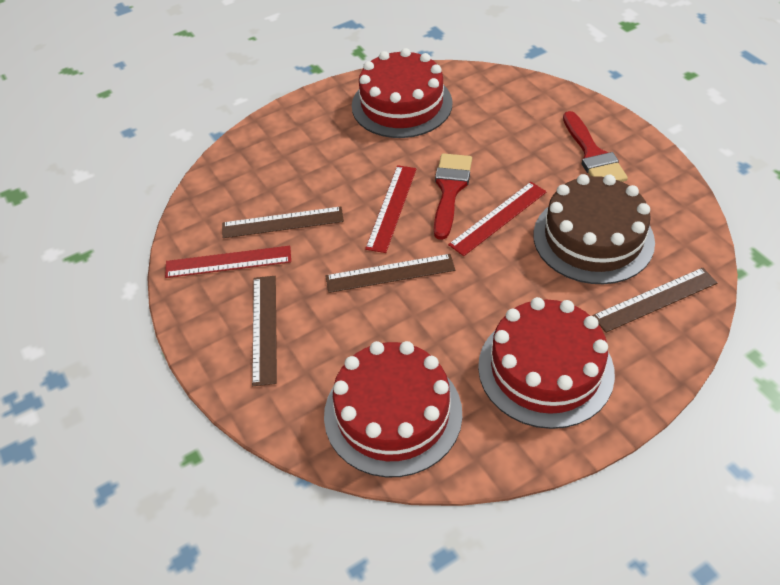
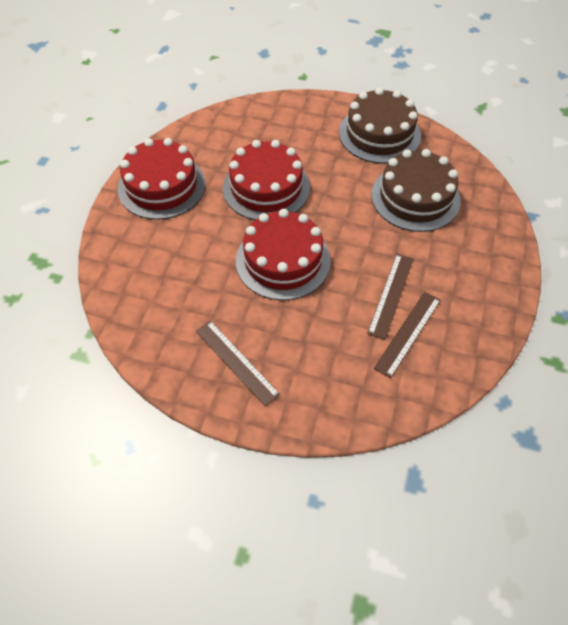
brown cake: [533,174,655,284] = 1 -> [339,87,421,164] [372,149,461,232] = 2
brown ruler: [222,206,344,238] [252,276,277,386] [326,254,455,293] [592,267,717,333] = 4 -> [196,321,280,406] [367,254,413,340] [374,292,441,378] = 3
red brush: [434,153,472,240] [563,111,628,182] = 2 -> none = 0
red ruler: [165,246,291,278] [365,165,417,253] [448,182,547,256] = 3 -> none = 0

